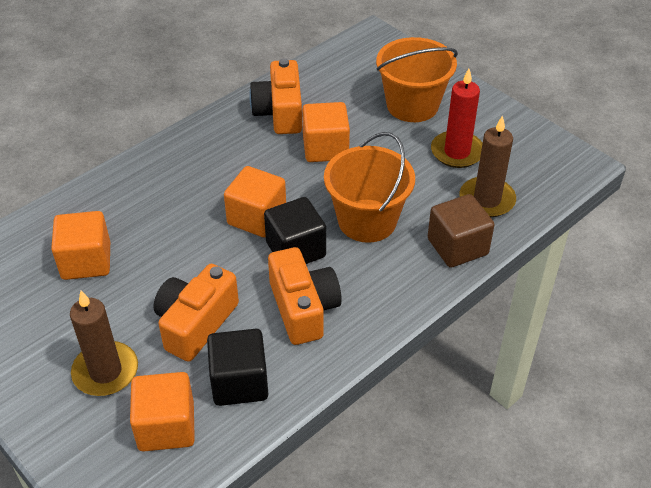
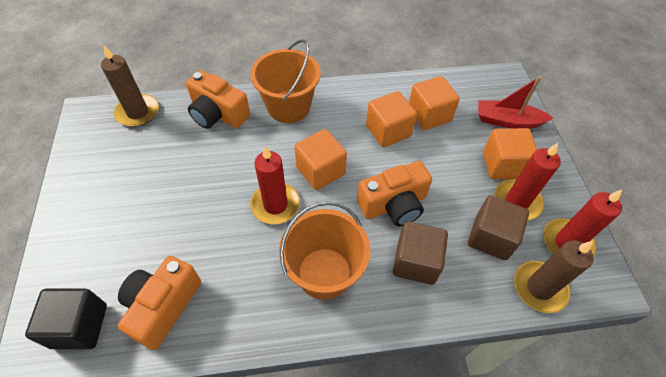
black cube: [207,329,268,406] [264,197,326,264] = 2 -> [25,289,107,349] = 1
brown cube: [428,194,494,268] = 1 -> [393,222,448,285] [468,196,529,260] = 2
red boat: none = 0 -> [478,76,553,129] = 1
red candle: [431,69,483,168] = 1 -> [250,146,300,224] [494,143,561,220] [543,190,622,257] = 3

